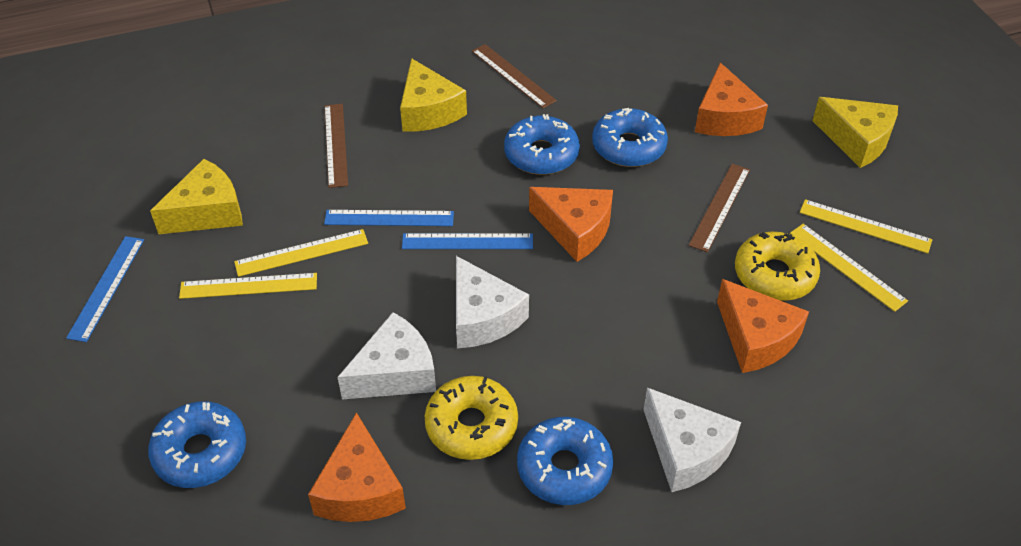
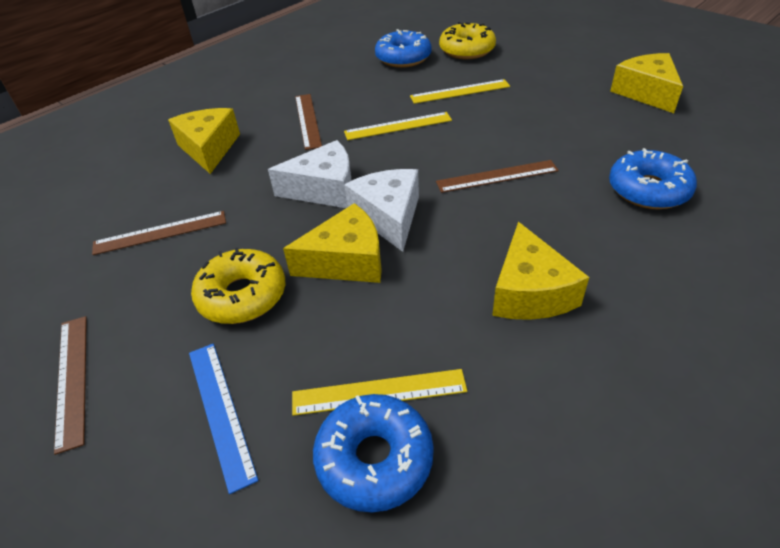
blue donut: [148,401,246,488] [504,114,580,175] [517,417,613,505] [592,108,668,167] = 4 -> [313,394,434,512] [375,29,432,68] [609,148,697,209] = 3
blue ruler: [66,236,144,342] [324,210,454,226] [402,233,533,249] = 3 -> [189,344,258,494] = 1
brown ruler: [325,104,348,188] [472,44,557,108] [689,164,750,252] = 3 -> [54,316,87,455] [92,211,226,255] [295,94,322,150] [436,160,559,193] = 4
orange cheese: [308,412,406,522] [529,187,613,262] [695,63,768,136] [717,279,809,373] = 4 -> none = 0
white cheese: [337,312,436,400] [456,256,529,348] [643,388,741,492] = 3 -> [268,140,352,208] [344,169,419,252] = 2
yellow cheese: [150,159,243,234] [400,58,467,132] [812,97,898,168] = 3 -> [168,108,240,174] [283,203,382,283] [492,222,589,320] [610,53,683,113] = 4
yellow ruler: [179,273,317,299] [234,229,368,277] [790,224,908,312] [800,199,932,254] = 4 -> [292,369,467,416] [344,112,452,140] [410,79,510,104] = 3

